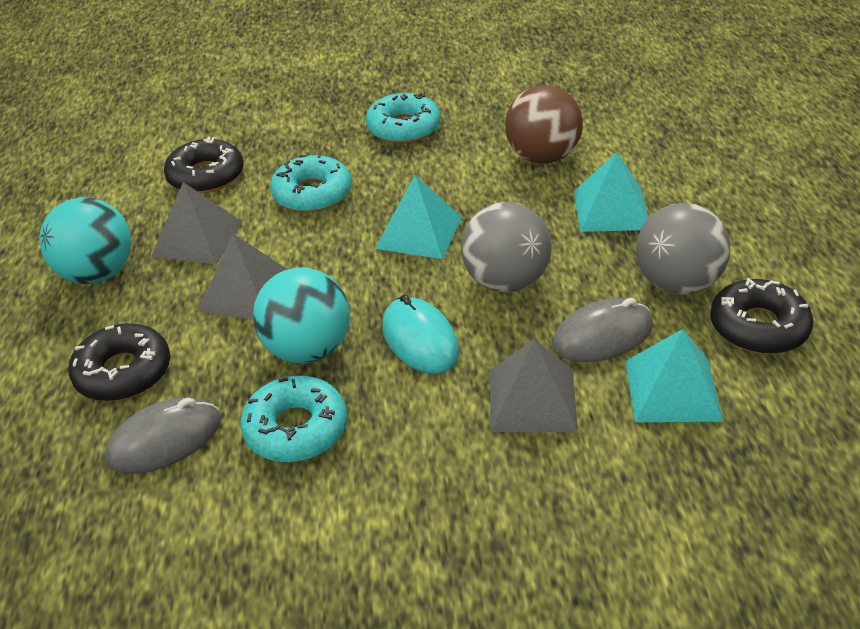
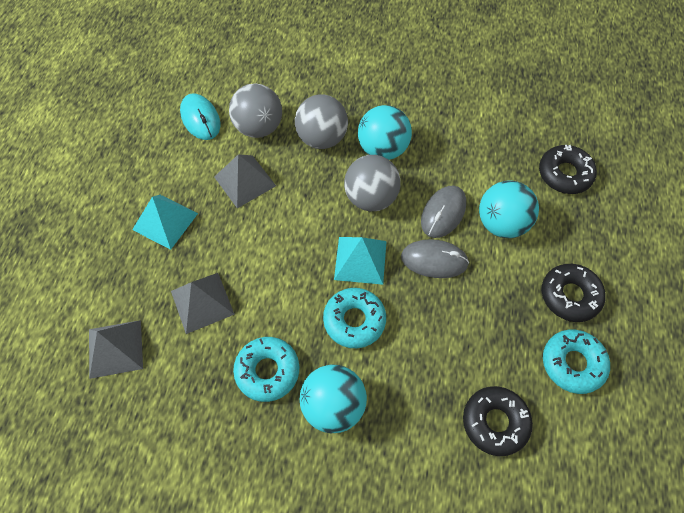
brown ball: [505,85,583,164] = 1 -> none = 0
grey ball: [461,202,552,293] [636,203,730,295] = 2 -> [229,84,282,138] [295,94,348,149] [344,155,401,211] = 3
turquoise ball: [39,197,131,284] [253,267,350,364] = 2 -> [300,365,367,433] [358,105,412,160] [479,180,539,238] = 3
turquoise pyramid: [375,175,462,259] [574,152,648,232] [625,329,724,422] = 3 -> [132,195,198,250] [334,237,387,285] = 2

